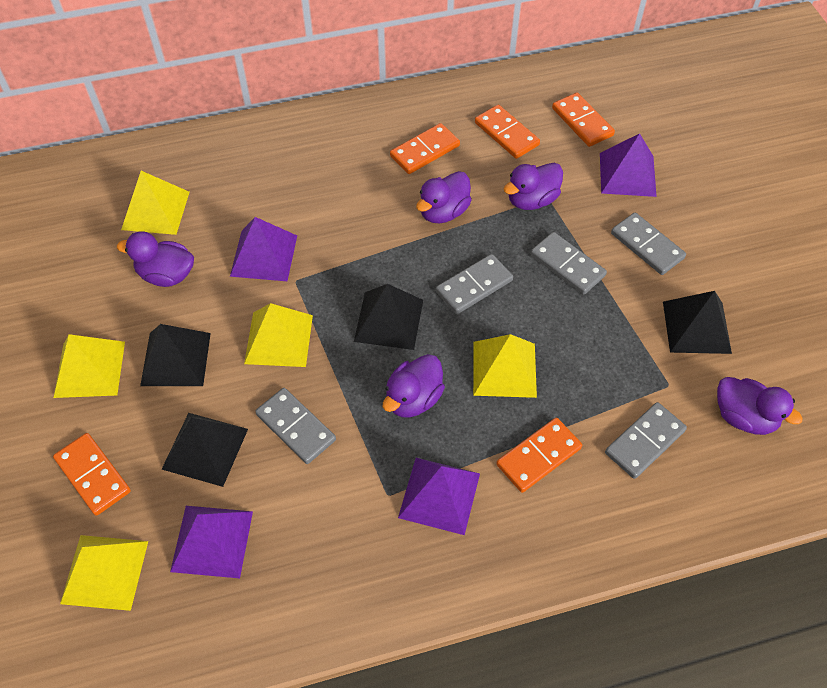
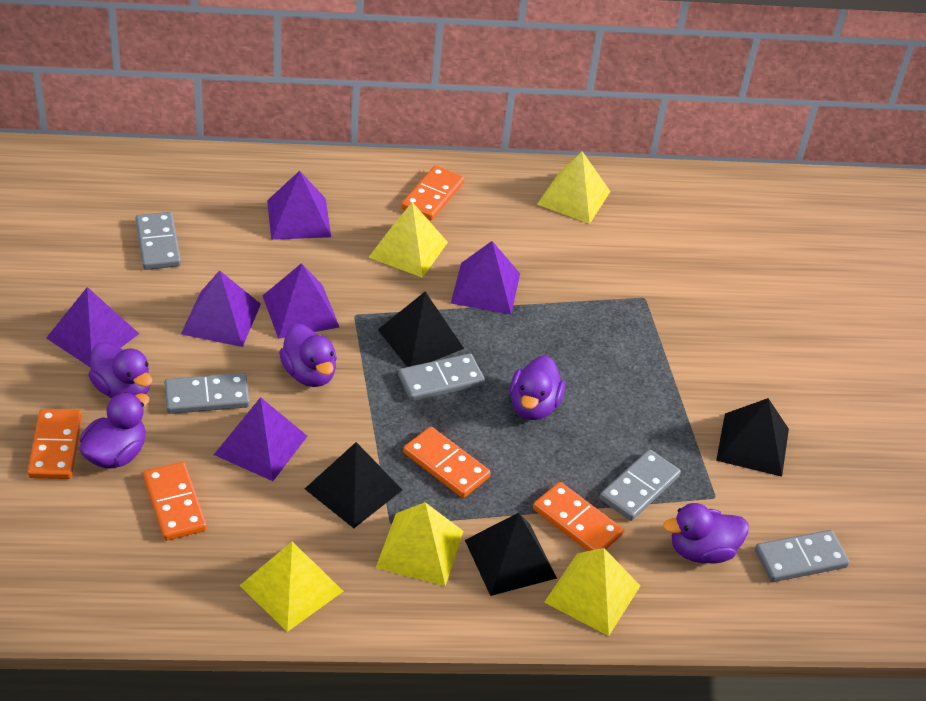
purple pyramid: [170,506,253,578] [230,217,297,281] [398,458,480,535] [600,134,657,197] = 4 -> [46,287,139,368] [181,270,261,347] [214,397,307,481] [263,263,339,339] [267,171,331,240] [451,241,520,314] = 6

